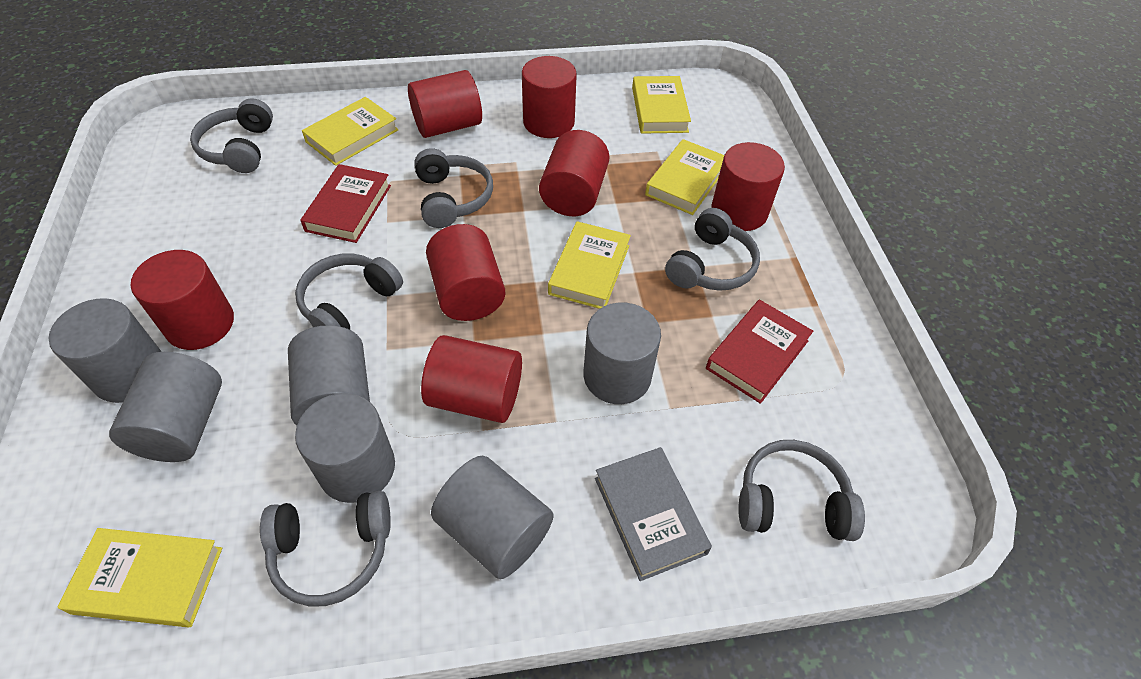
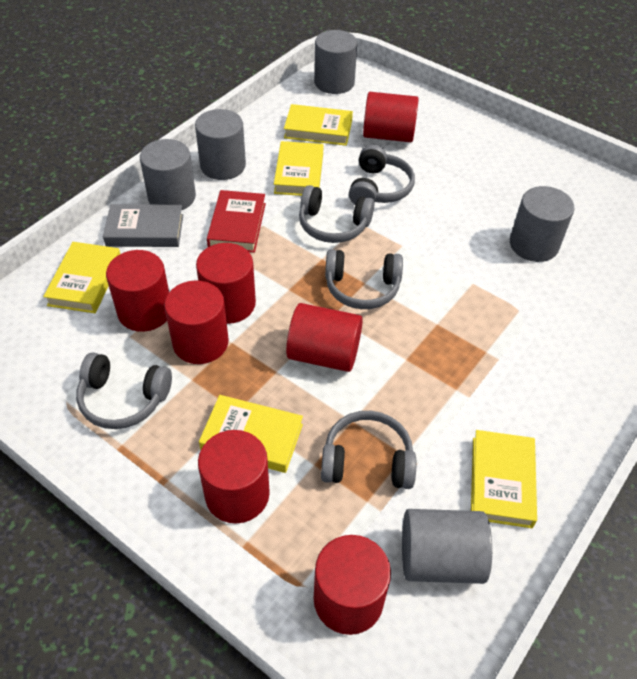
grey cylinder: [49,298,162,403] [109,352,222,462] [288,325,370,426] [295,393,395,503] [431,456,554,579] [584,302,661,404] = 6 -> [140,139,196,210] [195,109,246,180] [314,30,357,94] [402,509,492,584] [510,186,574,262] = 5
grey headphones: [190,98,273,173] [260,491,391,607] [295,254,403,330] [414,148,493,228] [665,208,760,291] [738,440,865,541] = 6 -> [76,353,172,429] [299,185,374,243] [321,411,416,489] [325,249,403,309] [349,145,415,204] = 5
red book: [300,164,391,243] [706,300,813,404] = 2 -> [207,190,266,253] = 1

